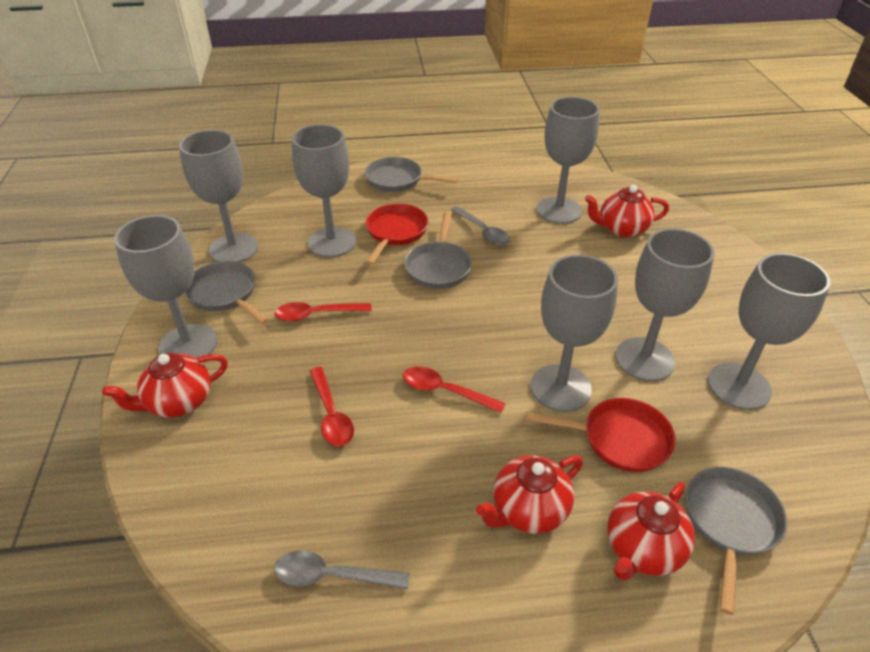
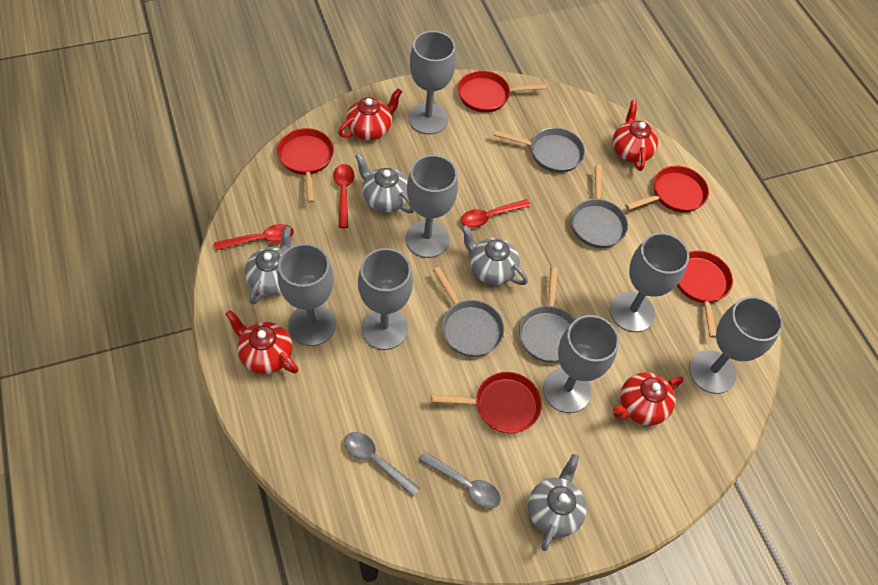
grey teapot: none = 0 -> [244,226,291,305] [355,153,414,213] [461,225,528,285] [528,454,587,551] = 4
red pan: [366,204,429,265] [526,398,676,472] = 2 -> [277,128,334,203] [431,372,542,434] [458,70,546,113] [625,166,709,213] [677,251,733,338] = 5

